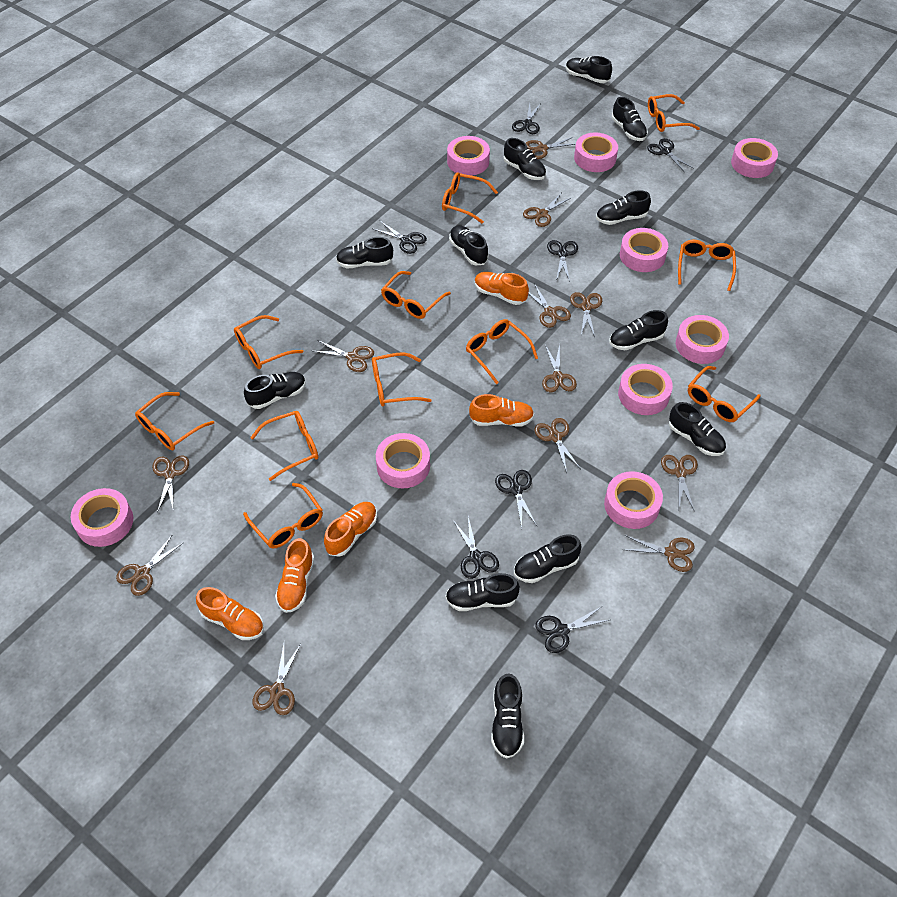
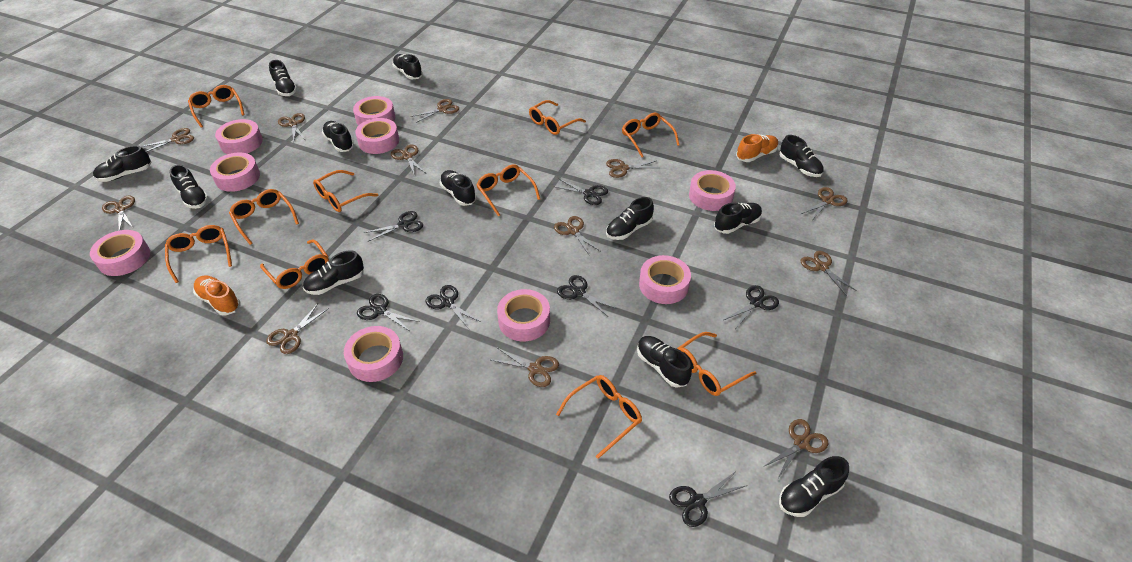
orange glasses: [135,392,214,450] [234,315,303,369] [243,483,323,549] [250,411,318,481] [372,352,432,406] [381,271,451,319] [442,172,498,224] [466,319,538,384] [648,94,700,132] [678,240,736,291] [688,366,761,422] = 11 -> [165,225,232,283] [188,85,245,128] [229,189,299,245] [260,239,329,289] [313,170,378,212] [476,164,540,217] [529,100,586,135] [556,375,642,459] [622,113,680,157] [677,332,756,396] = 10
orange shoe: [196,587,264,640] [275,538,315,613] [324,502,377,557] [469,394,534,426] [474,272,529,305] = 5 -> [193,275,241,316] [736,134,779,162] = 2

